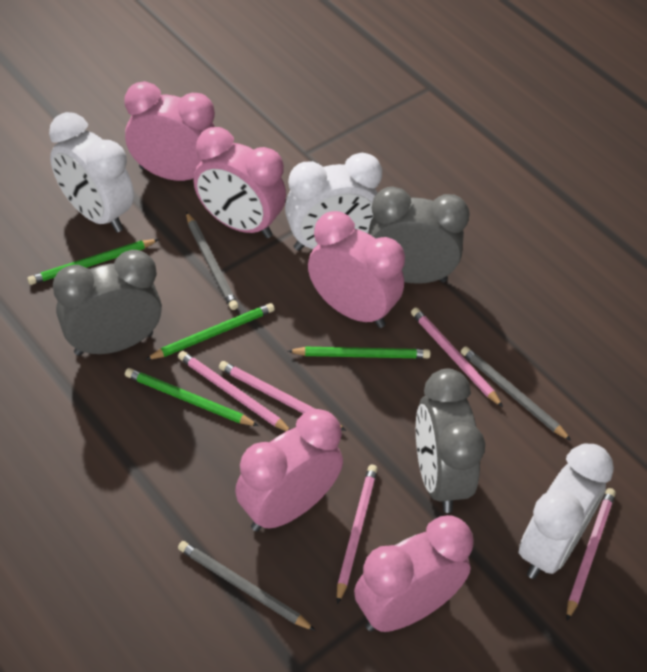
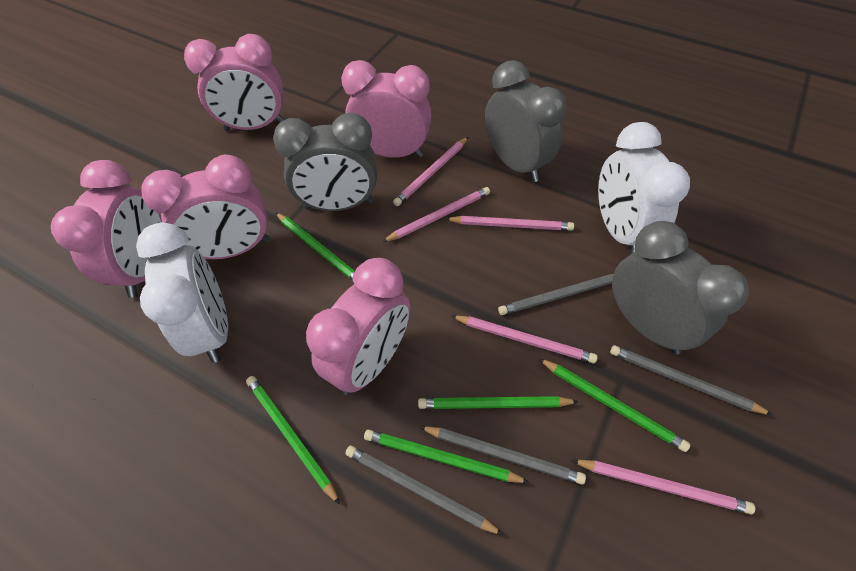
green pencil: [27,239,159,285] [125,368,259,426] [145,303,275,360] [288,347,431,359] = 4 -> [246,376,340,505] [275,212,355,280] [364,430,530,483] [418,396,579,409] [539,358,690,452] = 5
grey pencil: [178,541,316,631] [186,212,238,310] [461,346,571,441] = 3 -> [345,446,504,535] [420,426,586,485] [498,274,614,315] [610,345,773,415] = 4
white clock: [49,112,134,232] [285,153,382,251] [519,444,614,579] = 3 -> [136,222,228,363] [598,122,690,255] = 2

